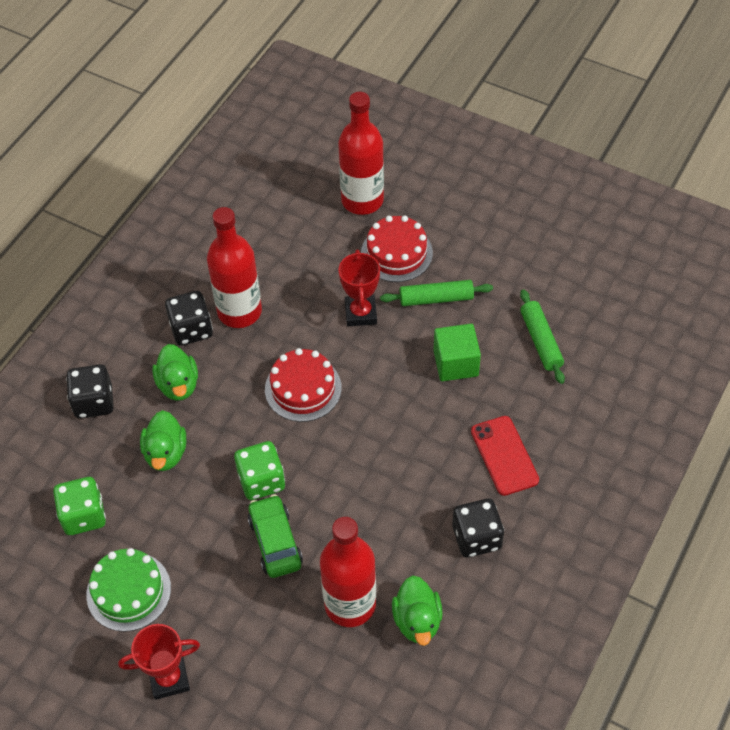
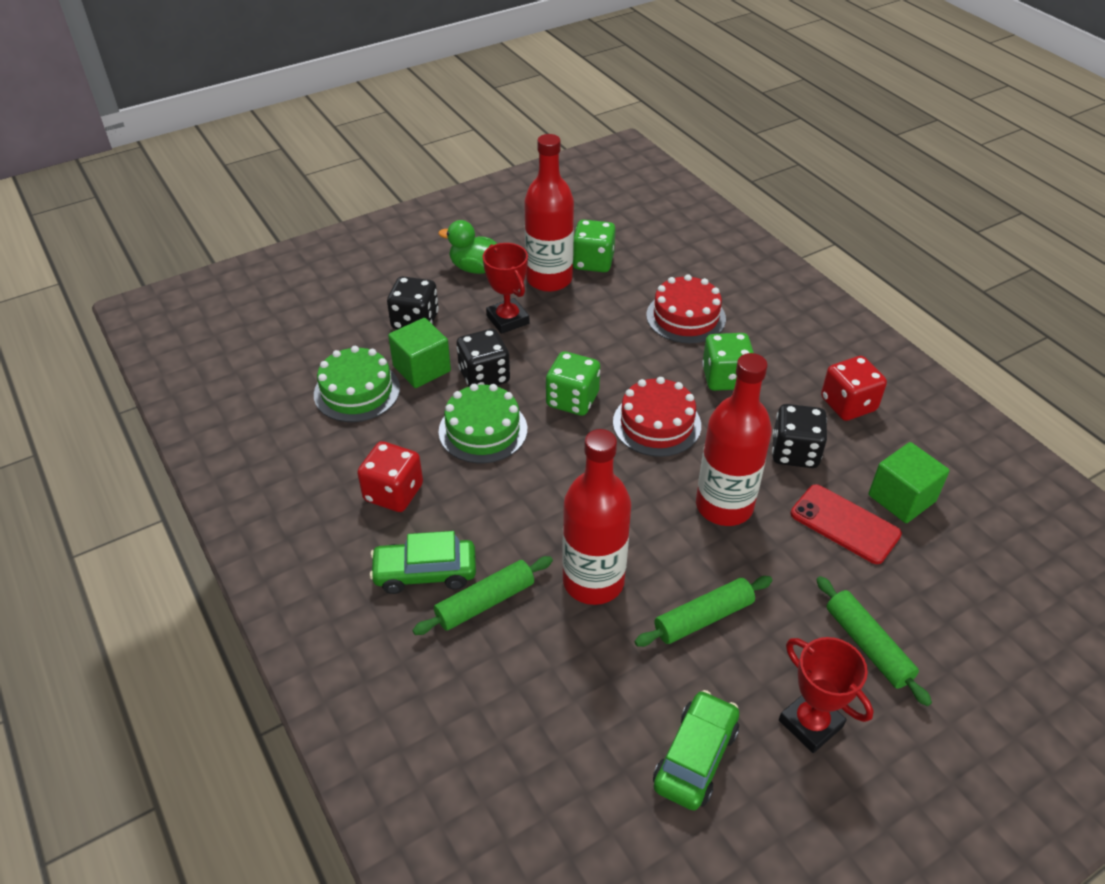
green cake: [86,548,171,632] = 1 -> [314,346,400,422] [438,384,527,463] = 2
green car: [248,494,303,578] = 1 -> [369,531,476,594] [653,690,739,811] = 2
green cube: [433,324,481,381] = 1 -> [388,318,451,388] [868,442,950,523] = 2
green dice: [53,477,106,535] [234,441,285,500] = 2 -> [546,351,600,416] [573,220,616,272] [702,333,754,391] = 3
green duck: [140,410,186,471] [152,344,198,401] [392,576,443,646] = 3 -> [438,220,497,274] = 1
green rolling pin: [380,280,493,306] [520,289,565,384] = 2 -> [413,556,553,635] [635,576,772,647] [816,576,932,706] = 3
red dice: none = 0 -> [357,441,423,512] [821,356,887,421] = 2

